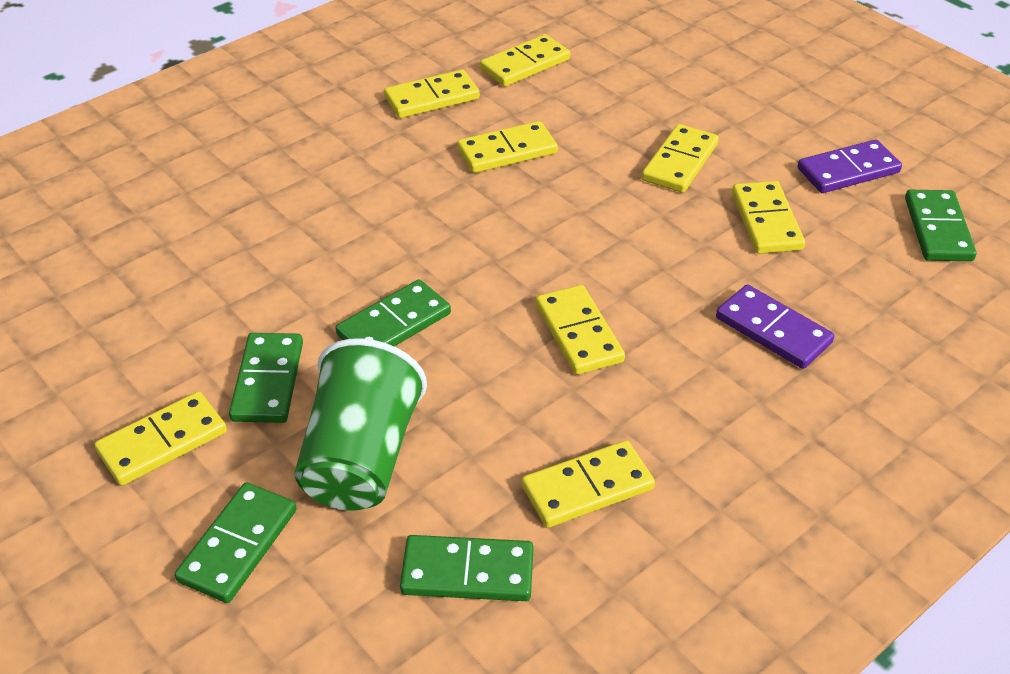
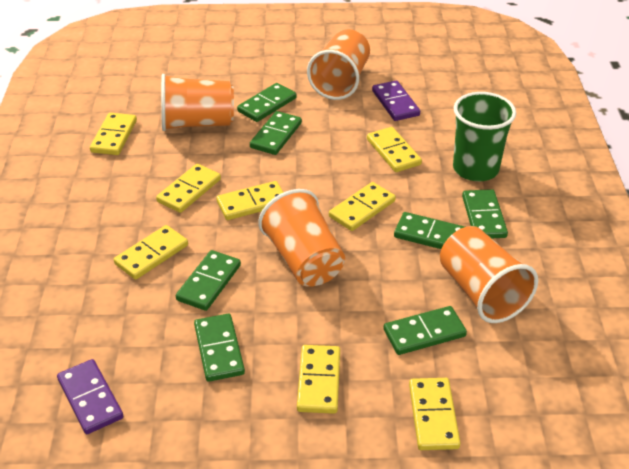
green domino: [175,483,297,603] [229,333,303,423] [336,279,451,346] [400,535,534,601] [905,190,977,261] = 5 -> [176,250,241,311] [194,314,245,382] [237,83,296,122] [250,111,302,155] [384,306,467,355] [394,212,465,249] [462,189,508,238] = 7
orange cup: none = 0 -> [161,74,234,131] [258,189,345,287] [307,29,370,100] [440,226,538,323] = 4

